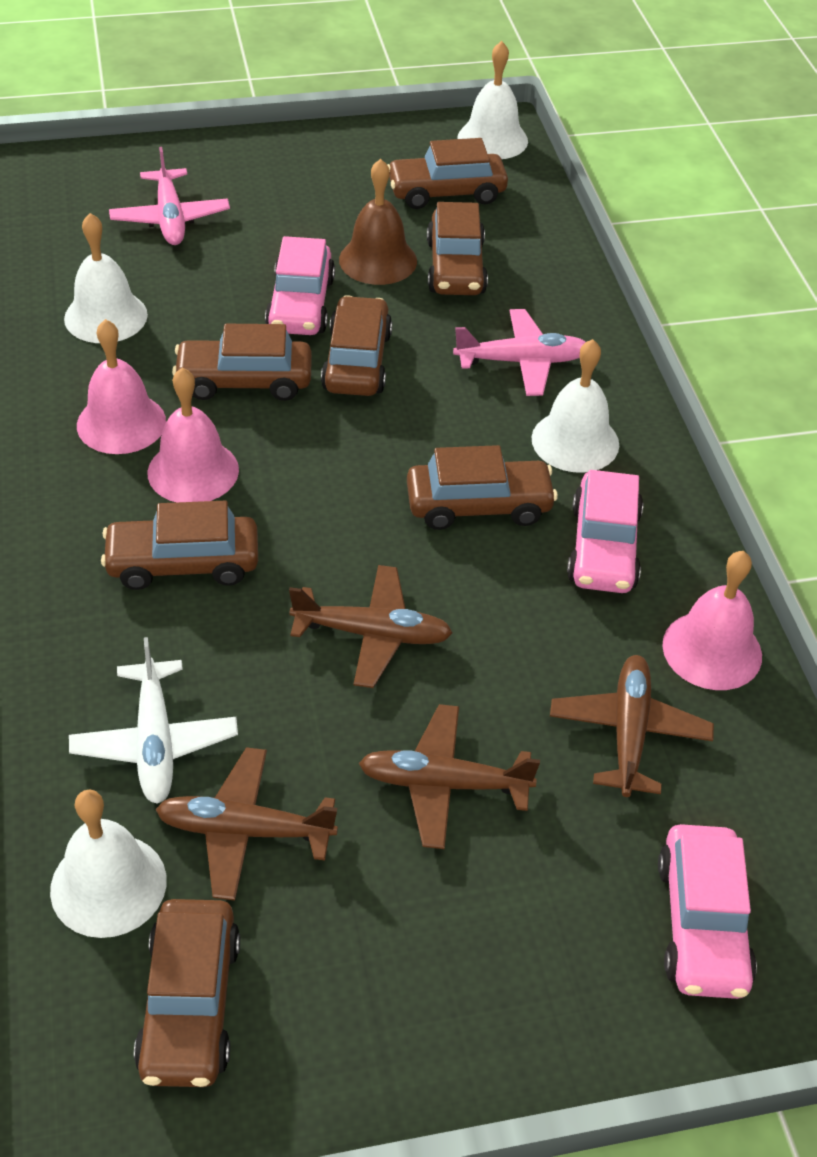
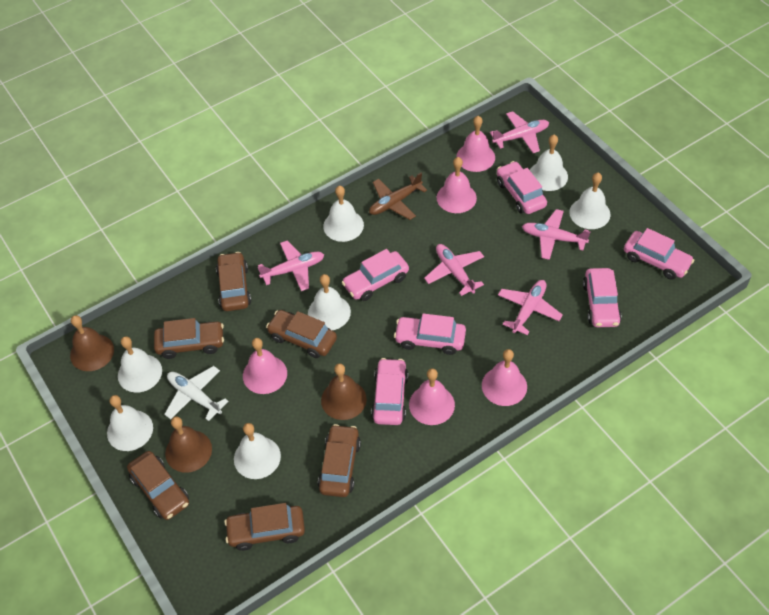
brown bell: [339,159,417,285] = 1 -> [70,315,114,371] [165,416,212,473] [321,363,367,420] = 3
brown car: [101,501,258,590] [134,899,240,1087] [172,324,312,401] [321,295,392,396] [387,138,508,209] [407,445,558,530] [427,202,488,295] = 7 -> [127,451,189,520] [154,318,224,359] [216,252,251,311] [224,503,305,551] [266,310,337,358] [318,424,361,497] = 6
brown plane: [155,747,338,901] [289,565,453,688] [359,704,540,849] [550,655,714,797] = 4 -> [369,172,427,220] = 1
pink bell: [77,319,166,454] [147,368,239,502] [662,551,762,690] = 3 -> [243,338,287,394] [409,368,455,425] [437,157,477,213] [456,116,495,172] [482,349,527,406] = 5
pink car: [265,236,335,335] [567,470,643,593] [658,824,757,999] = 3 -> [342,249,409,301] [371,358,409,425] [394,314,466,355] [497,161,547,214] [583,268,622,327] [624,228,694,280] = 6
pink plane: [109,147,230,245] [453,309,586,396] = 2 -> [258,240,324,291] [424,244,484,296] [490,111,549,153] [498,280,563,335] [522,209,590,260] = 5
white bell: [50,789,167,938] [64,213,148,343] [457,41,528,159] [532,339,619,473] = 4 -> [107,395,153,451] [118,336,162,393] [234,423,281,479] [308,274,351,330] [323,185,364,242] [530,135,568,191] [569,173,610,229] = 7

